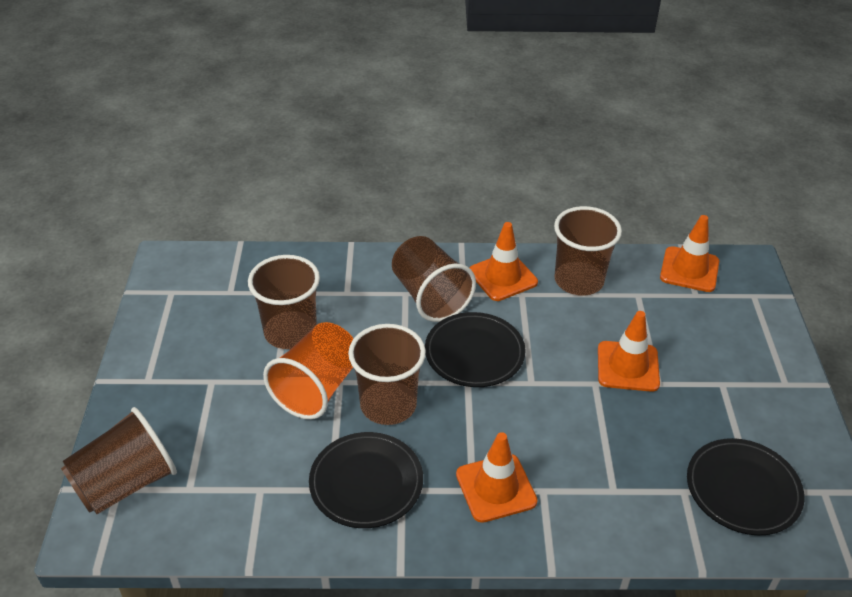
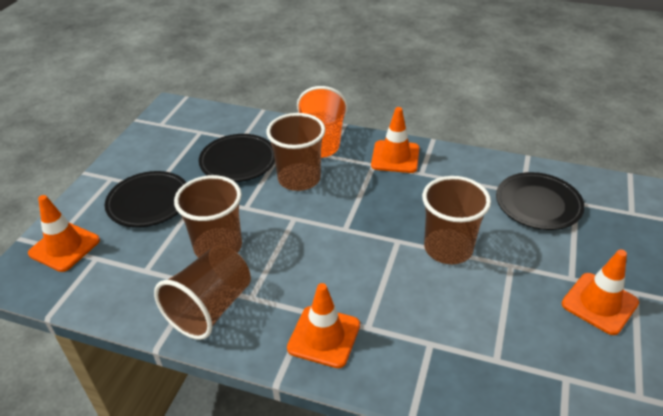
brown cup: [61,407,177,514] [248,255,320,349] [348,324,426,425] [392,236,476,322] [554,206,622,296] = 5 -> [154,245,251,340] [174,175,242,258] [266,113,325,191] [422,176,491,264] = 4

